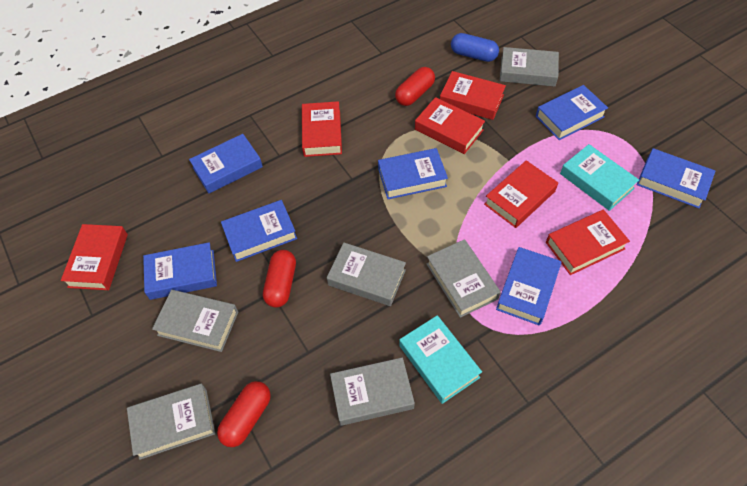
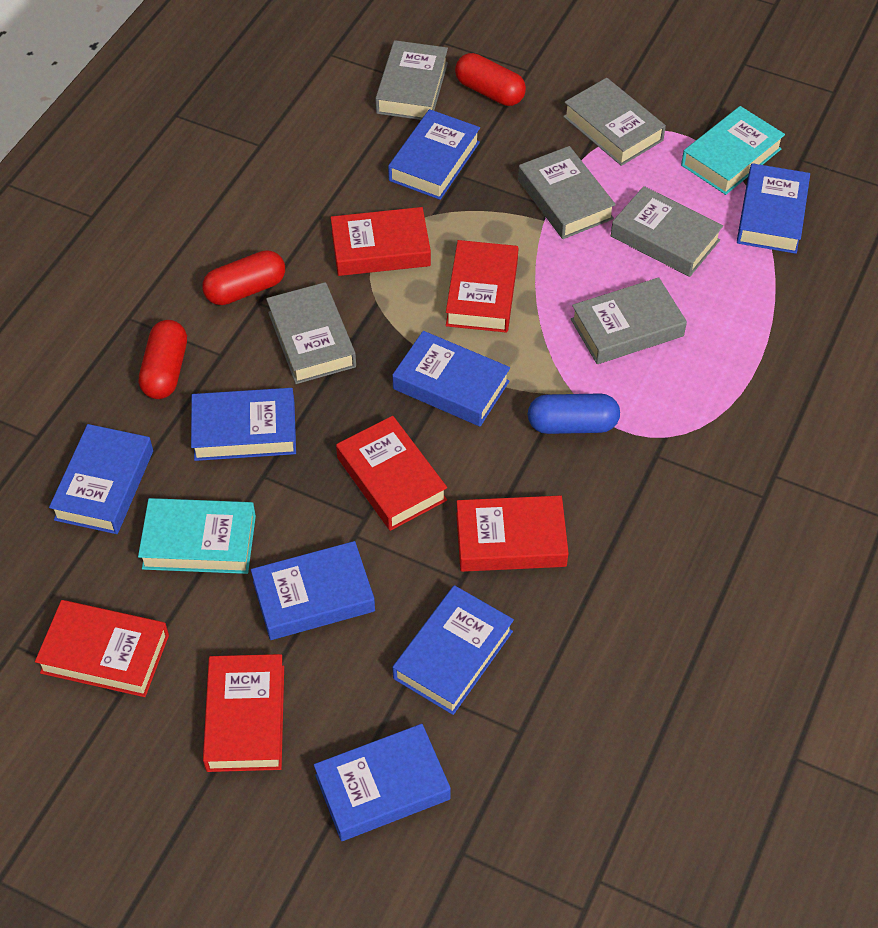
blue book: [143,242,217,300] [189,134,263,193] [221,200,297,262] [378,148,448,199] [496,247,561,326] [536,85,608,140] [636,148,715,208] = 7 -> [49,424,153,534] [191,388,296,461] [251,541,375,640] [314,724,451,841] [388,109,480,200] [392,331,510,427] [392,585,514,715] [737,163,810,254] = 8

